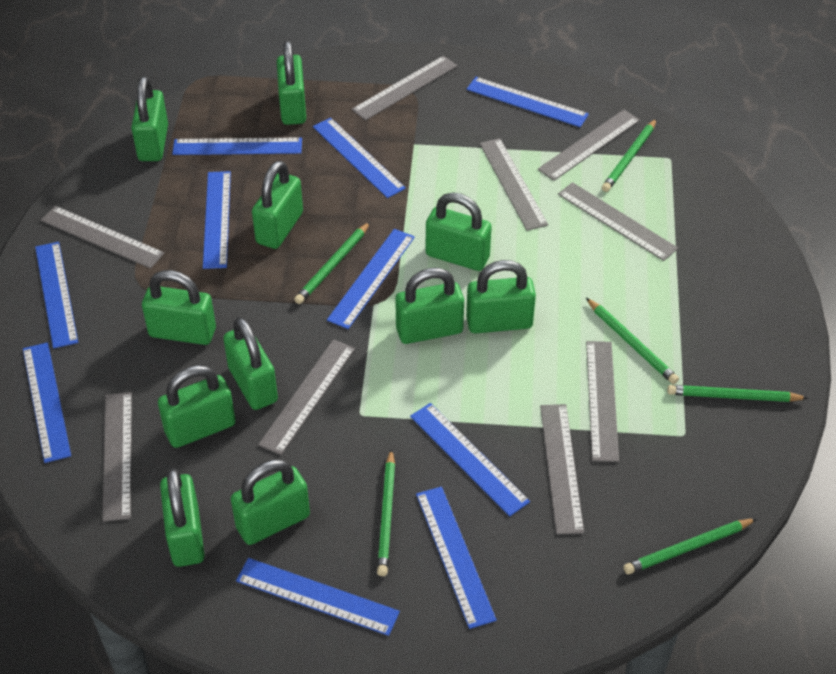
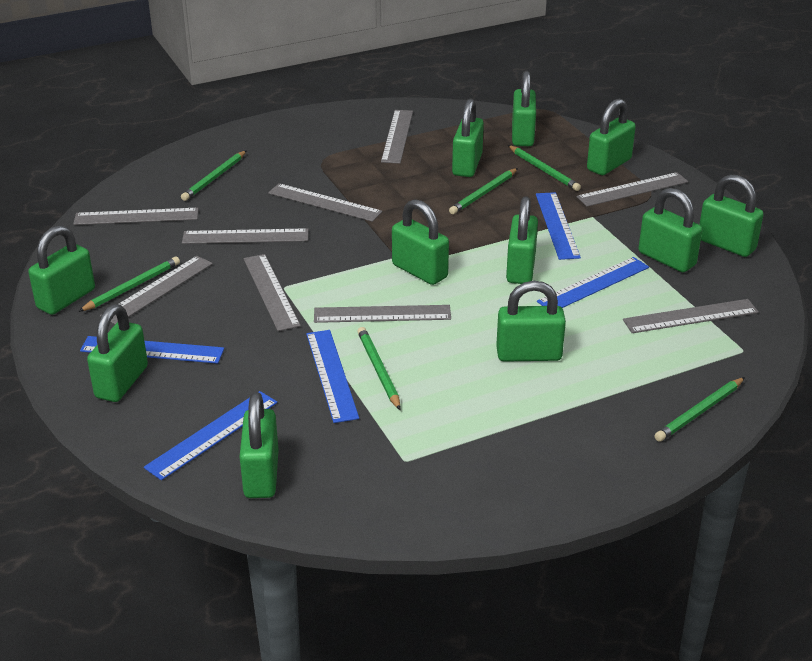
blue ruler: [23,342,71,463] [35,242,78,348] [172,138,302,155] [203,171,231,269] [236,558,400,636] [313,118,406,198] [327,229,415,329] [410,403,530,516] [416,487,497,629] [467,77,589,127] = 10 -> [80,336,224,364] [144,391,278,481] [306,330,359,423] [536,192,581,260] [537,257,649,308] = 5

